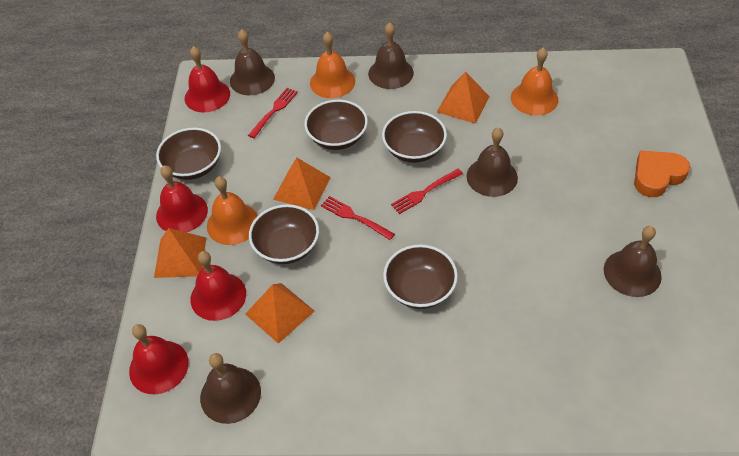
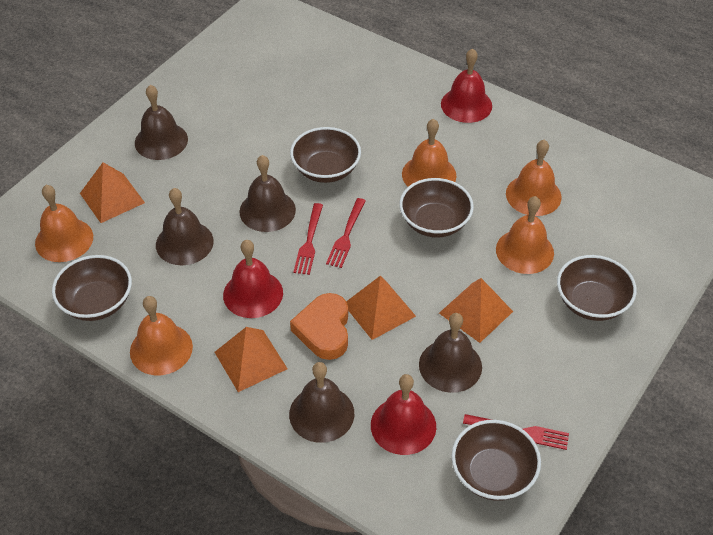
orange bell: [207,176,258,245] [310,32,355,98] [511,47,558,116] = 3 -> [35,185,93,262] [130,296,193,375] [402,119,456,186] [496,196,554,274] [506,140,562,216] = 5
red bell: [129,324,189,394] [156,165,208,232] [185,46,230,112] [191,251,246,321] = 4 -> [223,240,283,318] [371,374,436,455] [441,48,492,123] = 3

